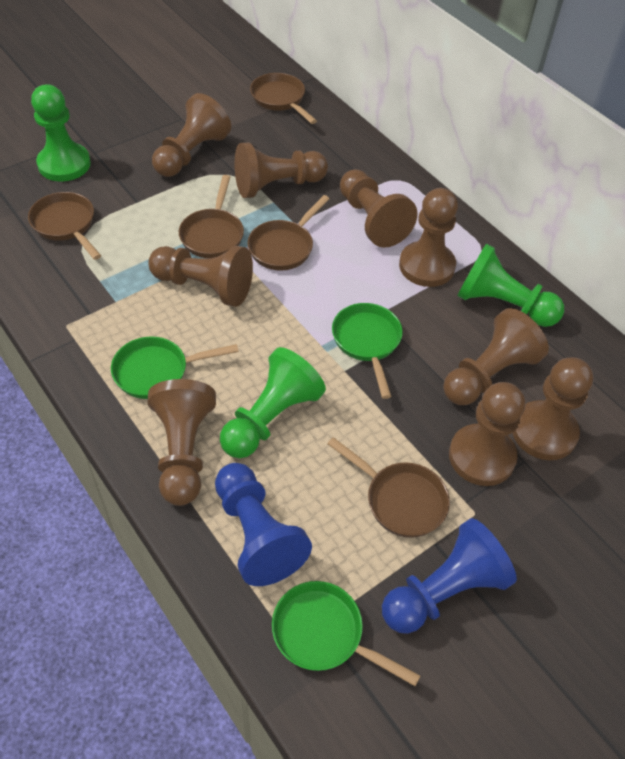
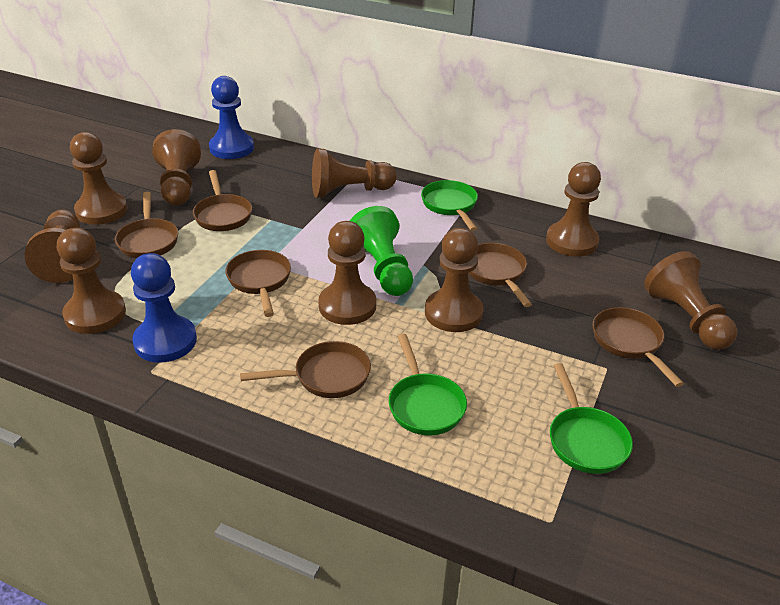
brown pan: [28,192,101,260] [179,175,244,258] [248,195,330,271] [250,73,317,124] [327,437,450,538] = 5 -> [115,192,178,258] [193,170,252,231] [225,250,291,317] [240,341,371,398] [468,243,532,307] [593,307,684,387] = 6
green pawn: [31,84,91,181] [220,347,326,458] [457,244,564,327] = 3 -> [350,206,413,296] = 1

